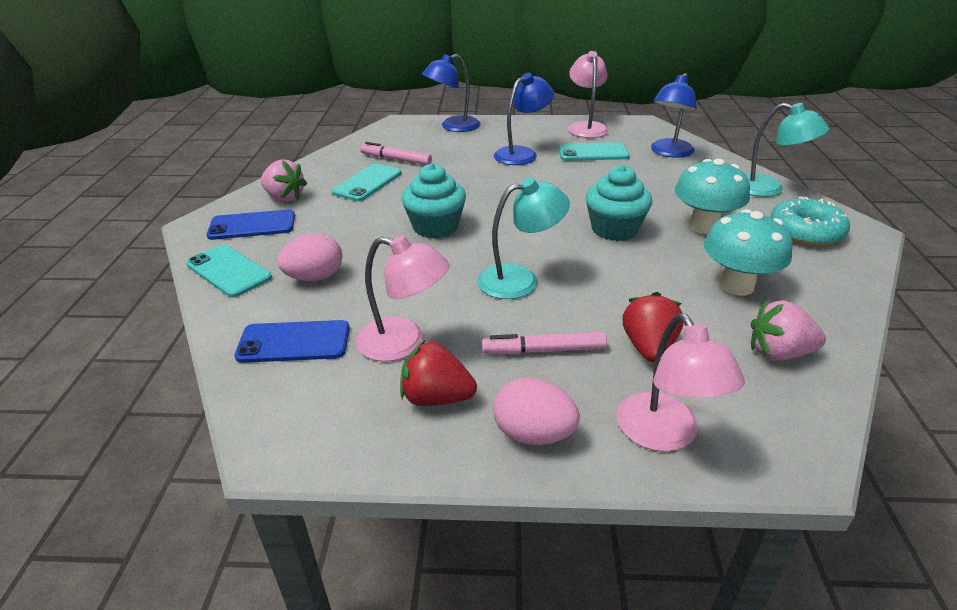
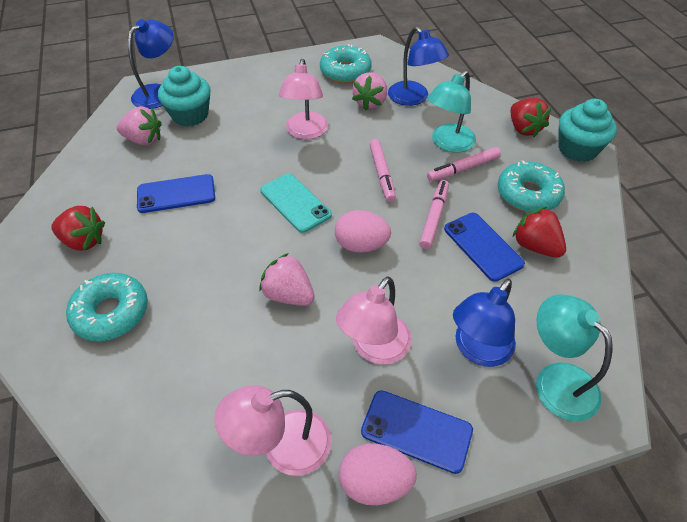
blue phone: [207,209,295,240] [235,320,350,363] = 2 -> [137,174,215,213] [361,390,473,474] [444,213,525,282] = 3
pink marker: [360,142,432,165] [482,332,607,354] = 2 -> [369,139,396,202] [419,180,449,249] [427,147,501,182] = 3
pink strawberry: [261,159,307,202] [751,300,826,361] = 2 -> [117,106,162,145] [259,253,315,306] [352,72,387,110] = 3
red strawberry: [400,340,477,406] [623,292,684,362] = 2 -> [51,206,105,251] [510,98,551,137] [513,207,566,258] = 3
turquoise donut: [770,196,850,246] = 1 -> [66,273,148,341] [320,44,372,83] [498,160,565,212] = 3
turquoise mushroom: [674,159,750,234] [704,209,793,296] = 2 -> none = 0
turquoise phone: [186,245,272,298] [332,163,401,201] [558,142,629,161] = 3 -> [260,174,332,233] = 1

